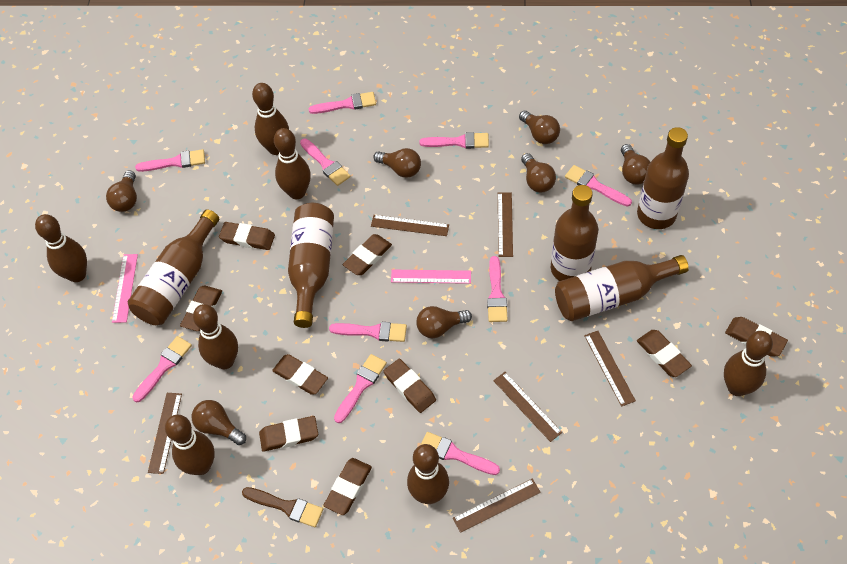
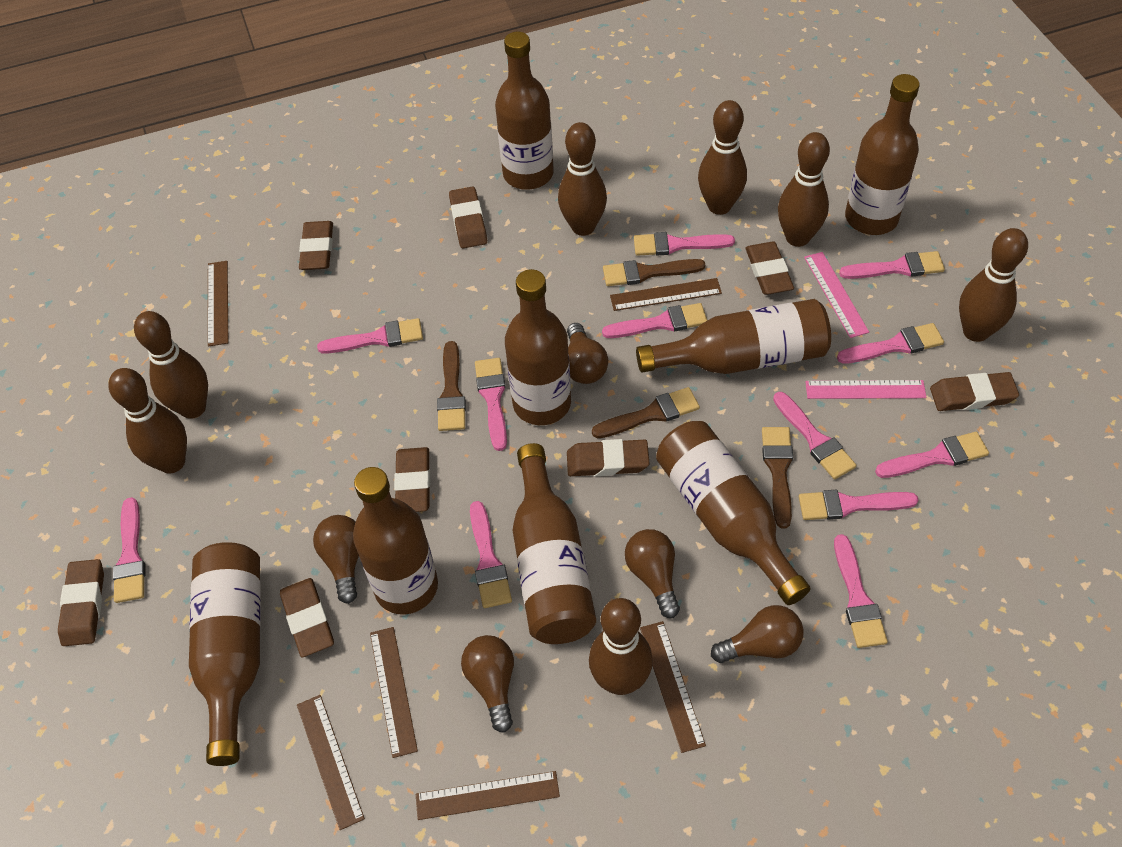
brown bottle: [128,210,219,325] [288,203,334,328] [551,185,598,281] [555,255,689,321] [637,127,689,229] = 5 -> [189,542,261,766] [353,467,438,614] [495,32,554,190] [505,269,571,425] [512,443,596,644] [636,299,831,374] [656,421,811,605] [845,74,920,235] = 8
brown brush: [242,487,323,527] = 1 -> [437,341,466,431] [592,387,700,439] [603,259,705,286] [762,427,793,529] = 4
brown eraser: [180,286,222,331] [219,222,275,250] [259,416,318,452] [272,354,328,395] [323,458,372,515] [343,234,392,275] [384,359,436,413] [637,330,692,377] [725,317,788,357] = 9 -> [58,559,104,646] [280,578,334,657] [299,221,333,270] [394,447,430,512] [449,186,487,248] [567,439,650,476] [745,241,794,295] [930,372,1019,411] = 8
brown light bulb: [106,170,137,212] [192,400,246,445] [373,148,421,178] [416,306,472,338] [519,111,560,144] [521,153,556,192] [621,144,650,185] = 7 -> [313,515,359,604] [461,635,514,733] [567,323,608,384] [625,529,680,618] [711,605,804,663] = 5
pink brush: [132,336,192,402] [135,149,205,172] [300,139,350,186] [308,92,376,114] [329,322,407,342] [334,354,387,423] [419,132,489,149] [421,432,500,475] [487,256,508,322] [565,165,632,206] = 10 -> [113,497,145,603] [317,318,423,354] [470,501,512,608] [475,358,507,451] [602,303,707,338] [634,232,735,256] [773,392,856,479] [799,490,918,520] [834,534,888,648] [837,323,944,364] [839,251,945,279] [875,432,989,478] = 12

